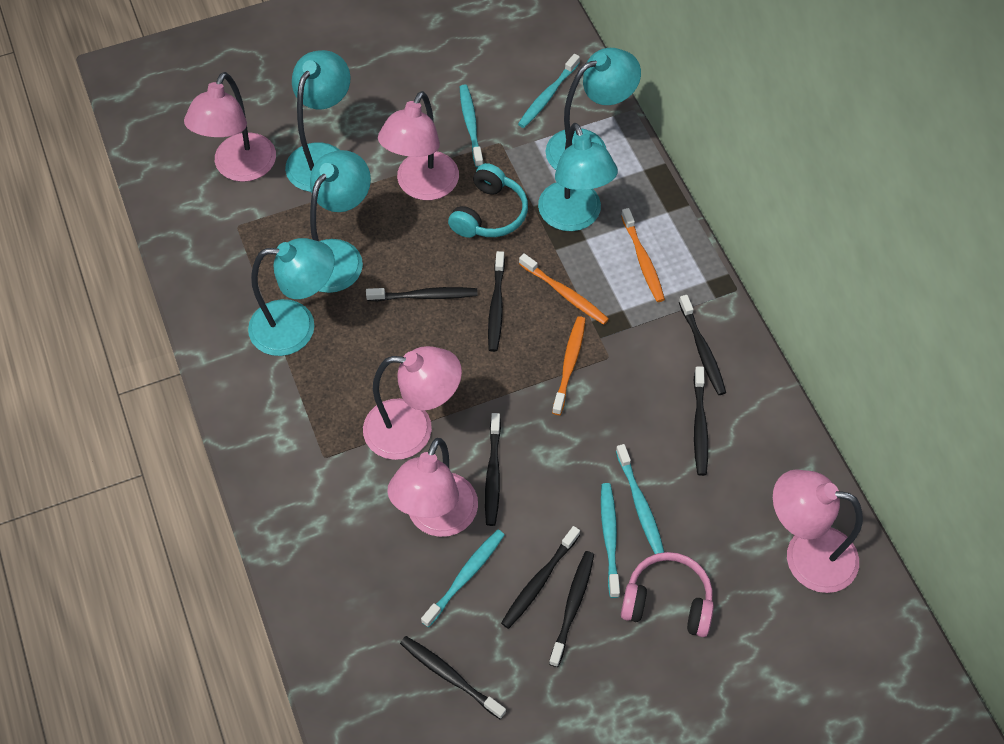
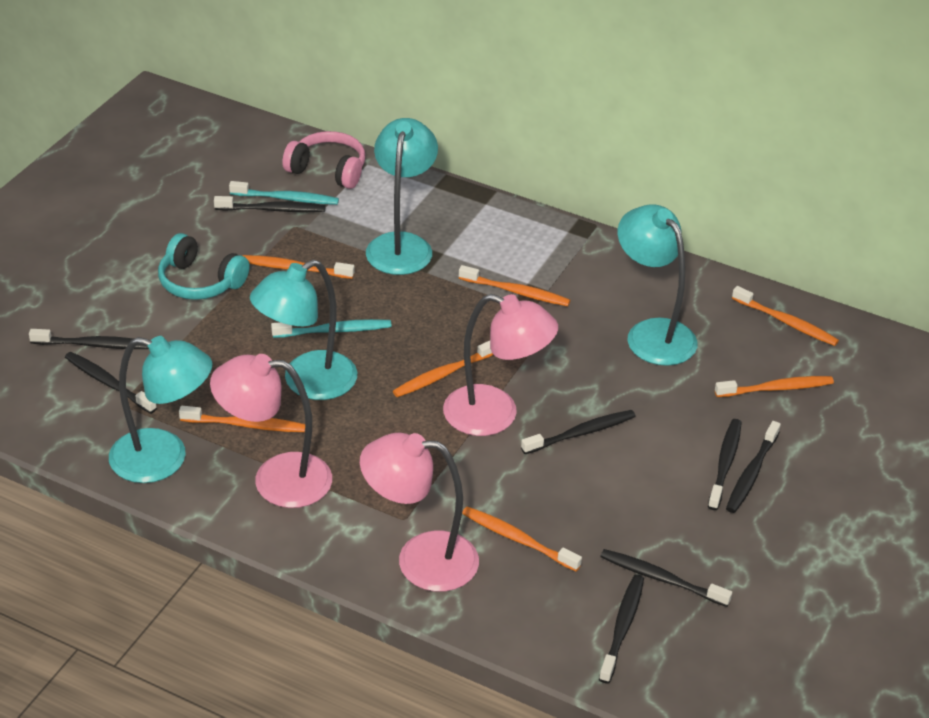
orange toothbrush: [519,253,609,325] [552,316,586,415] [621,208,665,302] = 3 -> [179,406,305,432] [243,255,354,279] [393,341,493,397] [459,265,570,306] [462,507,582,571] [715,376,834,397] [732,286,839,346] = 7
pink lamp: [184,72,276,182] [363,346,462,460] [378,91,459,200] [387,438,478,537] [773,469,863,593] = 5 -> [210,354,332,508] [360,433,479,592] [443,294,558,436] = 3
turquoise lamp: [248,238,335,356] [285,50,350,192] [310,150,371,293] [538,123,618,231] [546,48,641,170] = 5 -> [109,336,212,483] [250,259,357,400] [366,118,438,275] [618,205,698,366] = 4
turquoise toothbrush: [421,530,505,628] [460,85,483,167] [518,54,580,128] [601,483,620,598] [616,444,664,554] = 5 -> [229,181,339,205] [271,319,392,338] = 2

